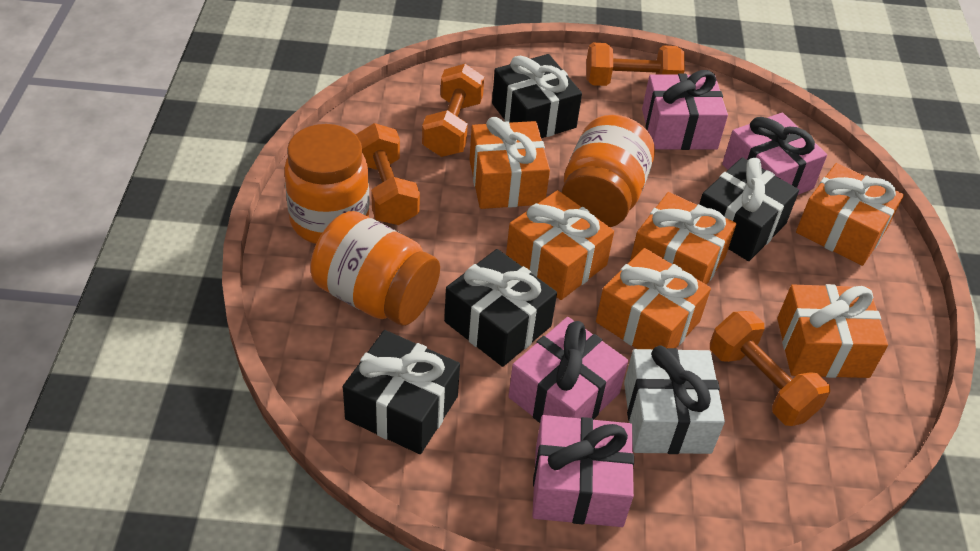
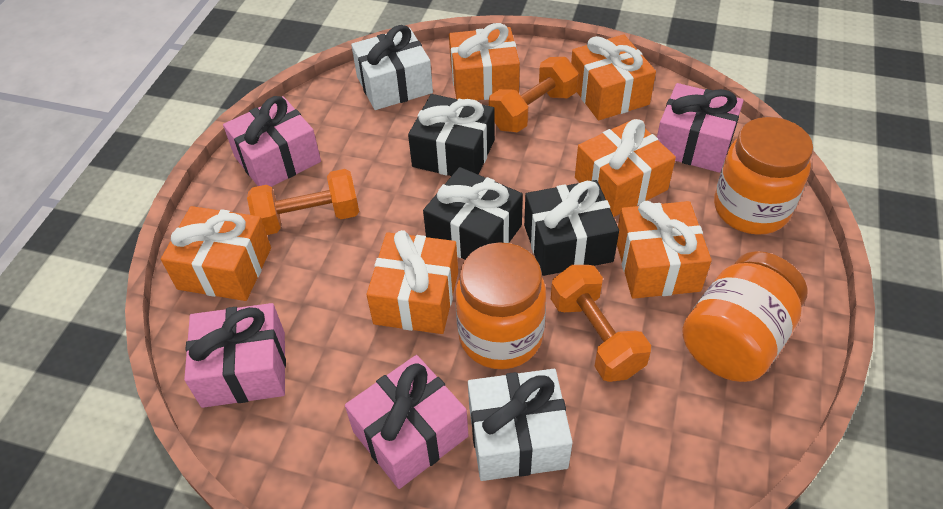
black gift: [343,330,460,454] [444,249,557,367] [492,54,582,138] [699,157,799,261] = 4 -> [408,94,495,176] [423,167,523,260] [524,180,619,276] = 3
orange dumbbell: [355,123,420,225] [422,64,484,157] [586,43,685,86] [710,311,830,426] = 4 -> [247,169,359,235] [489,57,578,132] [551,265,651,382] = 3
white gift: [624,346,725,454] = 1 -> [351,25,433,110] [468,369,573,481] = 2

